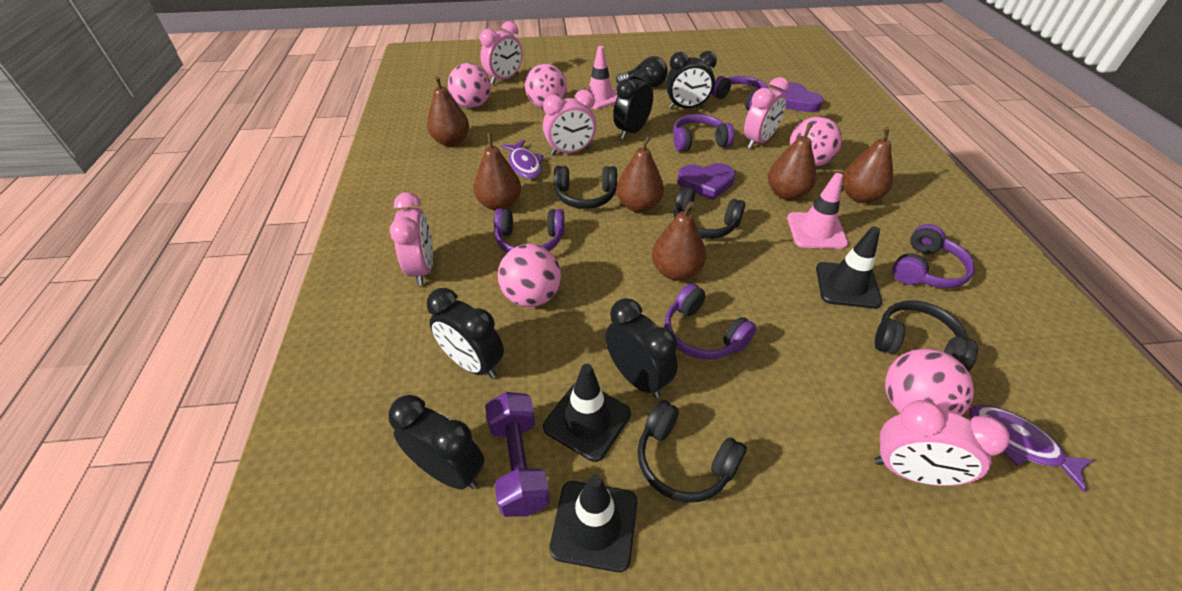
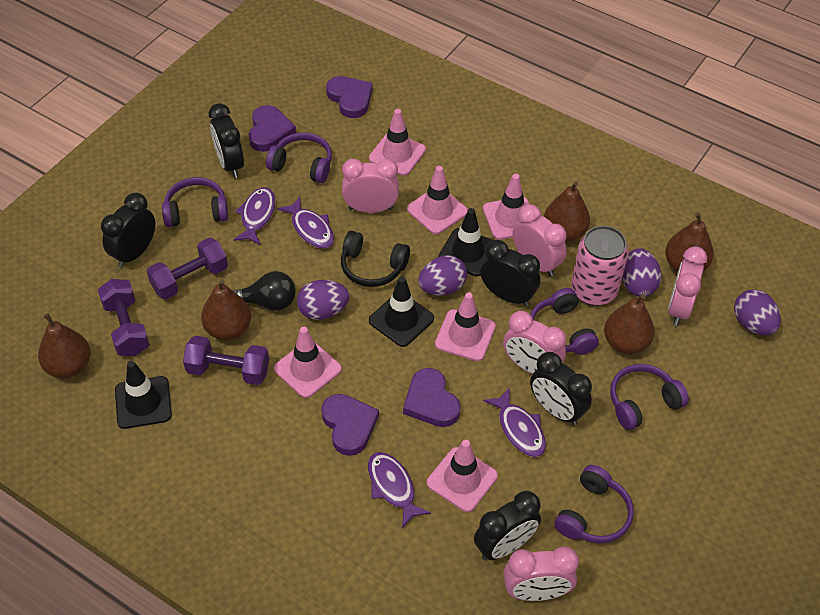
black headphones: [554,166,617,209] [638,400,747,503] [673,186,745,239] [875,300,978,372] = 4 -> [341,231,410,287] = 1
brown pear: [427,76,469,146] [473,133,521,211] [616,136,664,213] [652,201,706,281] [768,123,817,200] [842,127,893,203] = 6 -> [38,313,91,378] [201,279,251,340] [544,181,590,242] [604,294,655,354] [665,212,714,272] = 5
pink ball: [448,63,491,108] [498,244,561,307] [525,64,567,108] [790,116,842,166] [885,349,974,416] = 5 -> none = 0
pink can: none = 0 -> [571,226,629,306] = 1
pink traffic cone: [576,46,618,109] [787,173,848,249] = 2 -> [274,327,342,398] [369,109,426,176] [407,166,468,234] [427,440,498,512] [435,292,496,361] [483,174,529,240] = 6
purple dumbbell: [485,392,550,517] = 1 -> [98,279,150,356] [147,238,228,299] [183,336,269,385] = 3
purple egg: none = 0 -> [297,280,349,320] [418,255,467,296] [622,248,661,297] [734,289,781,335] = 4
purple fish: [501,140,543,179] [969,405,1094,493] = 2 -> [233,187,275,245] [277,197,334,249] [368,452,431,528] [483,388,546,457] = 4
purple heart: [678,163,736,200] [780,82,824,112] = 2 -> [249,105,296,152] [321,394,379,456] [326,76,373,118] [403,368,461,427] = 4

